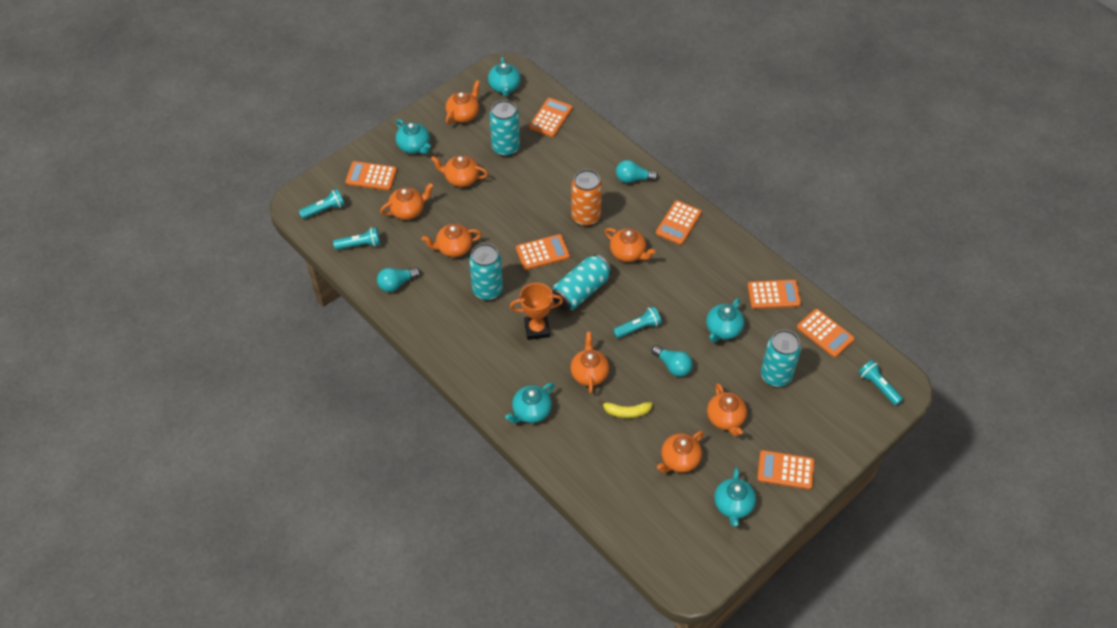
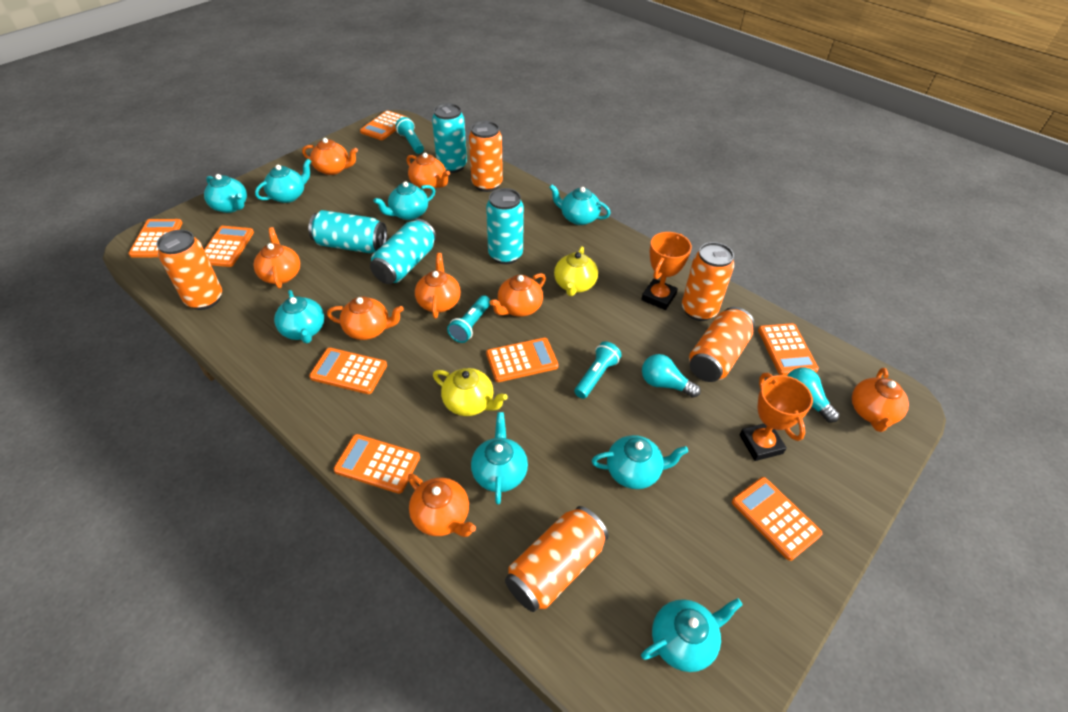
orange calculator: [345,161,397,191] [516,234,570,270] [529,98,573,137] [656,200,702,245] [747,280,801,309] [757,450,814,490] [797,309,855,357] = 7 -> [128,219,183,258] [204,226,254,267] [309,348,387,394] [334,434,420,494] [360,110,407,140] [486,338,559,382] [732,477,822,561] [758,323,819,376] = 8
orange can: [571,169,602,226] = 1 -> [156,230,222,310] [469,121,503,192] [505,506,608,612] [682,242,734,321] [689,307,755,382] = 5
orange trophy: [510,283,563,340] = 1 -> [641,232,692,310] [739,373,813,461] = 2
turquoise flashlight: [299,189,345,219] [333,227,381,250] [613,306,662,338] [858,360,903,406] = 4 -> [395,117,424,154] [447,295,490,343] [574,341,622,399] = 3
turquoise light bulb: [377,267,420,292] [616,160,658,183] [652,345,693,377] = 3 -> [642,354,701,398] [787,368,840,423] = 2
turquoise teapot: [396,119,430,154] [488,57,521,97] [505,383,555,423] [706,298,744,342] [714,467,756,527] = 5 -> [204,174,247,213] [255,159,311,203] [274,290,324,343] [373,181,435,220] [471,412,528,505] [549,184,611,225] [591,435,688,489] [641,598,743,672] = 8
yellow banana: [598,400,653,418] = 1 -> none = 0
yellow teapot: none = 0 -> [433,368,508,416] [554,246,598,296] = 2

